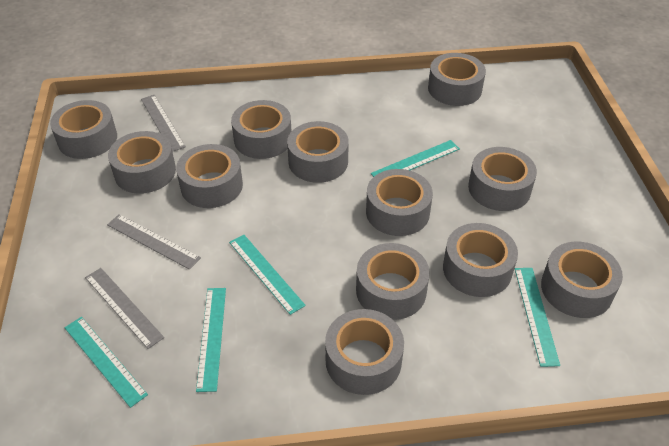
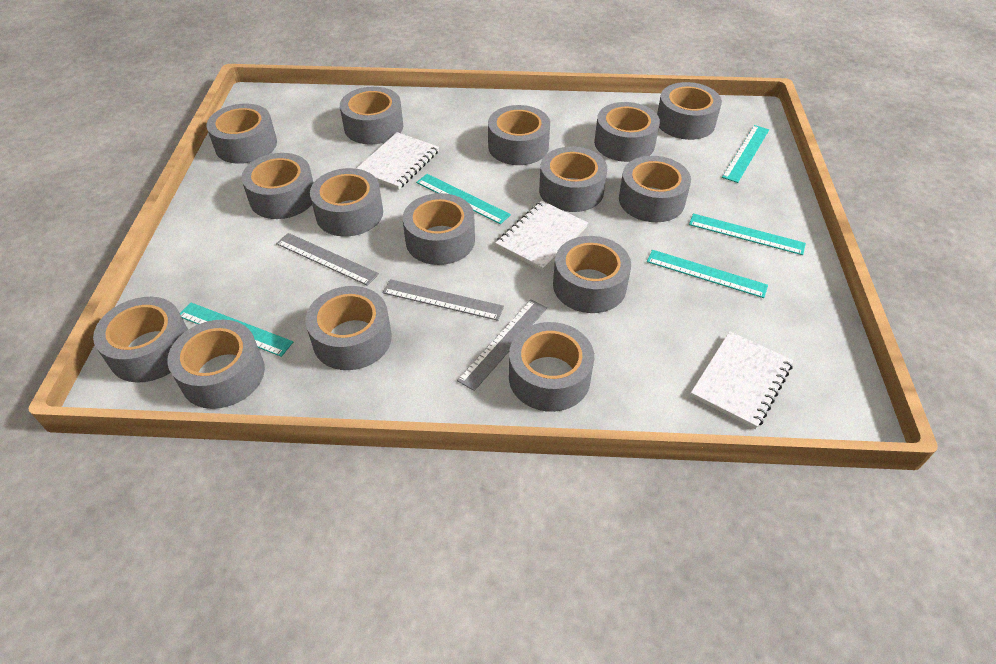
grey tape: [50,100,117,159] [108,131,176,194] [176,144,243,208] [231,100,292,159] [287,121,349,183] [325,309,404,395] [356,243,430,320] [366,169,433,236] [428,53,486,106] [443,223,518,297] [468,147,537,211] [541,242,623,318] = 12 -> [93,297,188,383] [167,319,265,409] [206,104,277,164] [241,153,314,219] [305,286,392,370] [310,168,383,236] [340,87,403,145] [403,193,475,265] [488,105,550,165] [509,322,594,412] [539,146,607,212] [553,236,631,313] [594,102,660,162] [619,156,691,222] [657,82,722,140] = 15
white notebook: none = 0 -> [356,132,439,190] [495,201,588,271] [691,331,793,429] = 3

